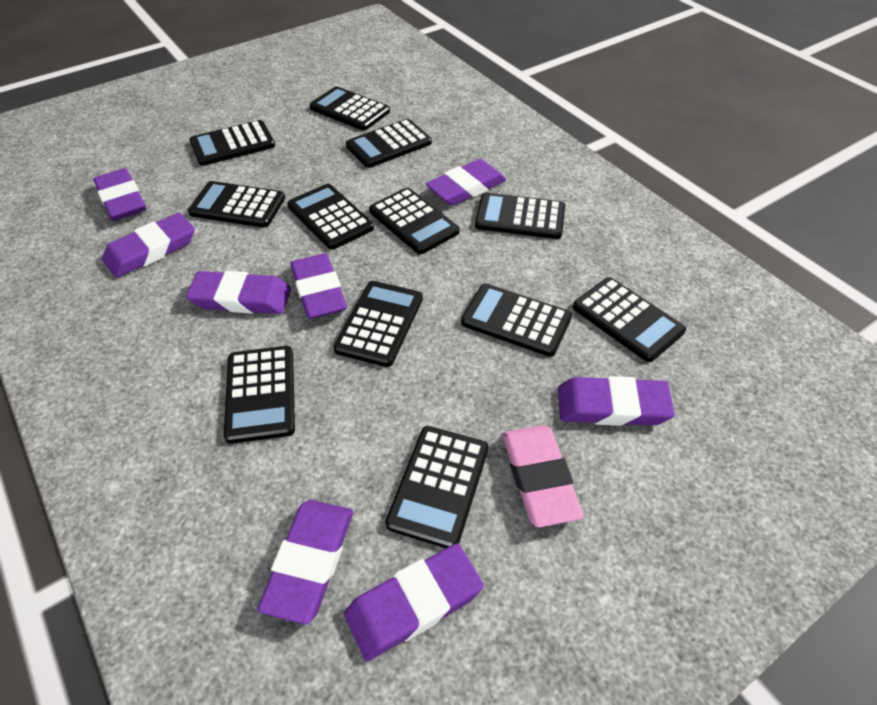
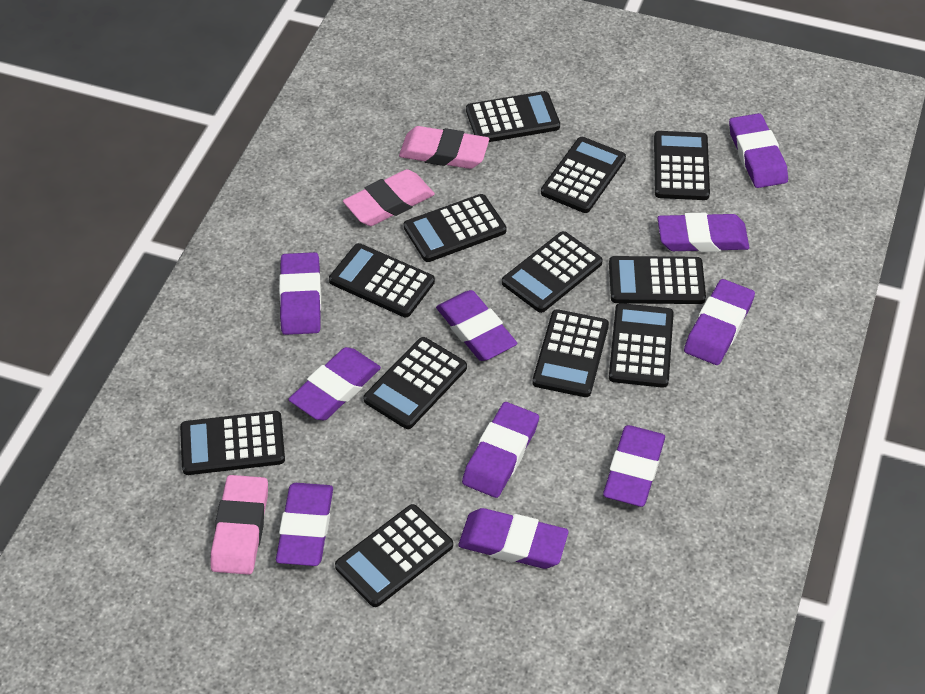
pink eraser: [503,425,584,527] = 1 -> [210,475,268,575] [343,169,435,226] [399,126,489,169] = 3
purple eraser: [93,168,146,221] [102,213,195,278] [186,271,291,314] [257,500,353,625] [290,253,347,319] [344,543,484,661] [426,159,506,206] [558,376,675,426] = 8 -> [276,483,333,566] [279,252,321,335] [288,347,381,420] [436,290,517,361] [458,508,569,569] [462,402,539,498] [603,425,665,507] [658,213,749,252] [684,279,755,365] [729,113,788,188] = 10

